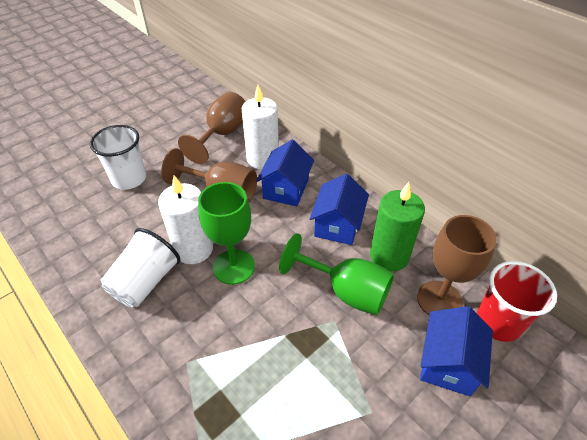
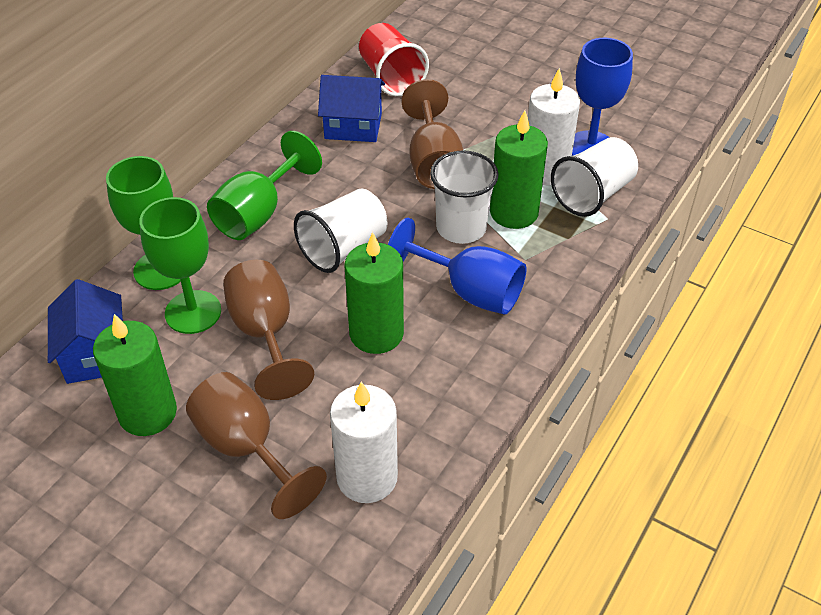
blue goblet: none = 0 -> [388,218,527,315] [572,38,633,156] = 2
blue house: [256,140,314,206] [310,173,369,245] [420,306,493,396] = 3 -> [48,279,123,384] [318,75,385,142] = 2
green candle: [370,182,425,271] = 1 -> [93,314,177,436] [345,232,404,354] [490,111,548,229] = 3
green goblet: [198,182,255,285] [279,233,394,315] = 2 -> [106,156,181,290] [139,197,221,334] [207,131,322,240] = 3
white cup: [90,125,146,190] [100,228,181,307] = 2 -> [294,188,388,273] [430,150,498,244] [551,137,638,217] = 3

